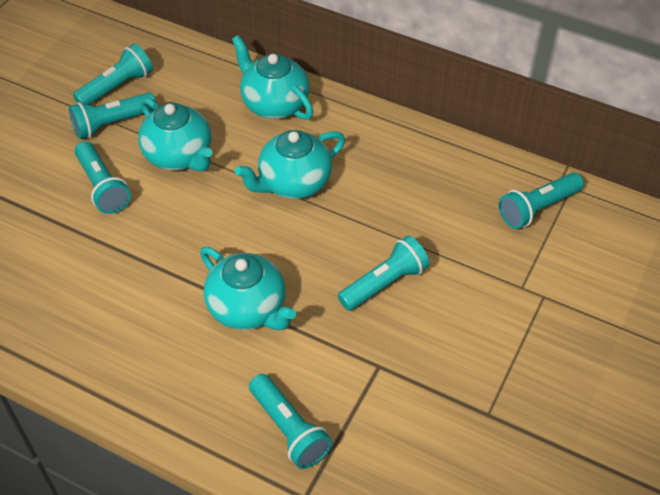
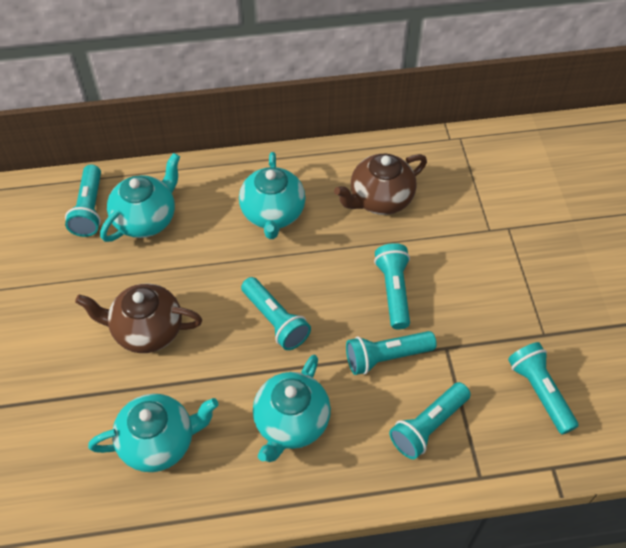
brown teapot: none = 0 -> [75,284,202,353] [334,153,427,215] = 2

